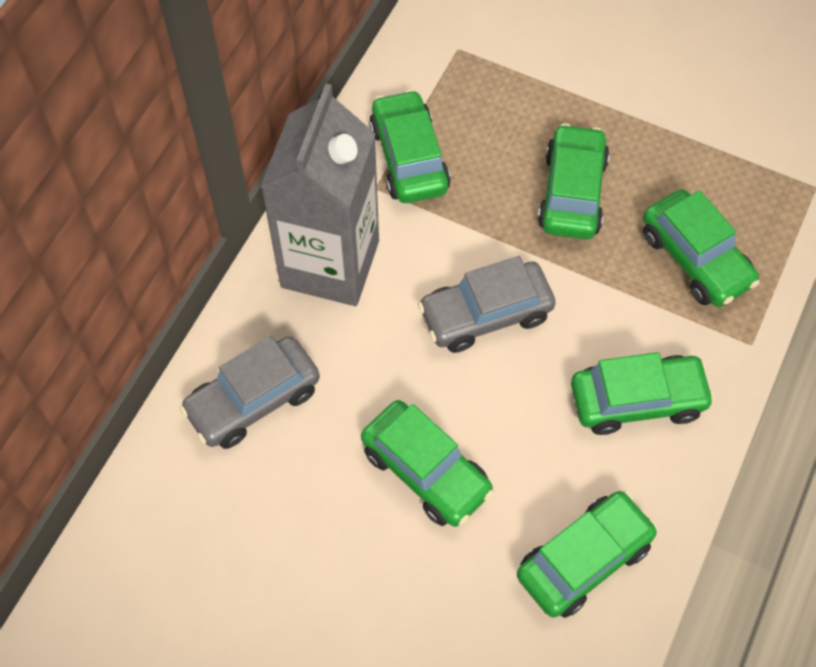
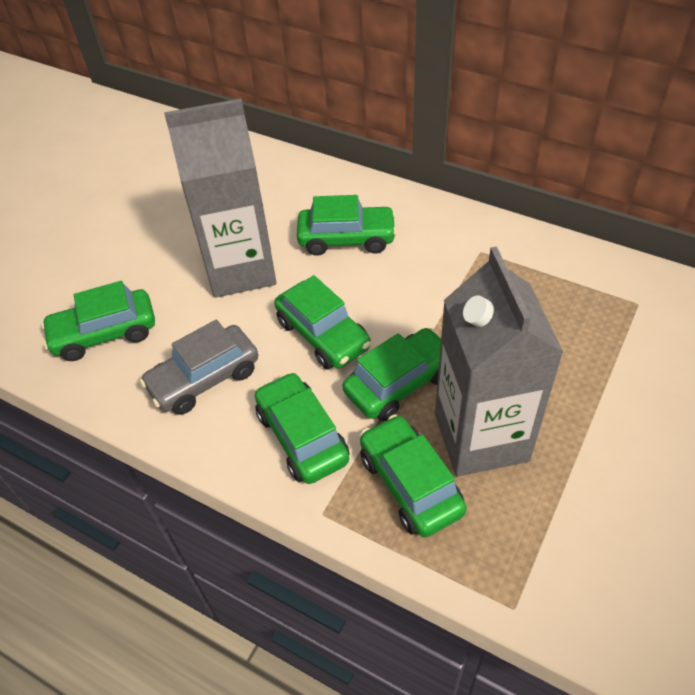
grey car: [180,336,320,449] [418,256,556,353] = 2 -> [140,320,258,415] = 1
grey carton: [260,84,379,306] = 1 -> [164,98,277,298] [435,246,564,477] = 2

